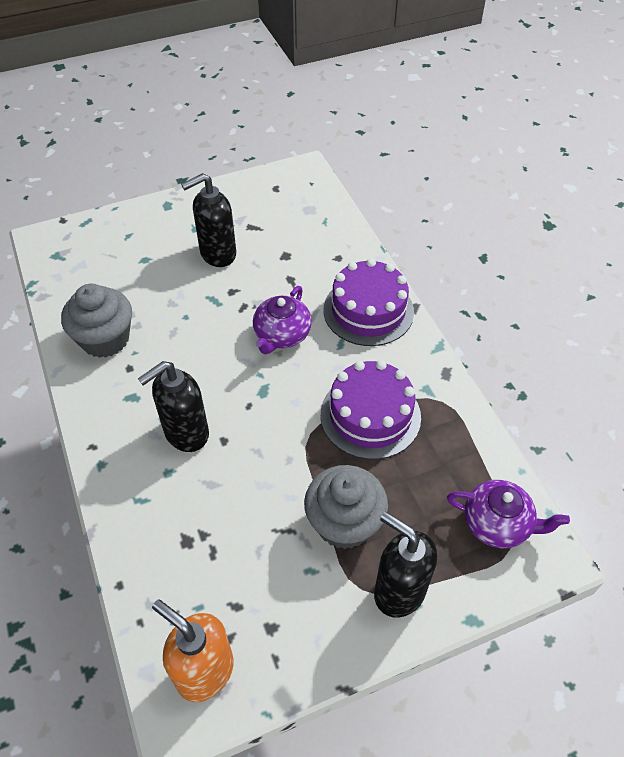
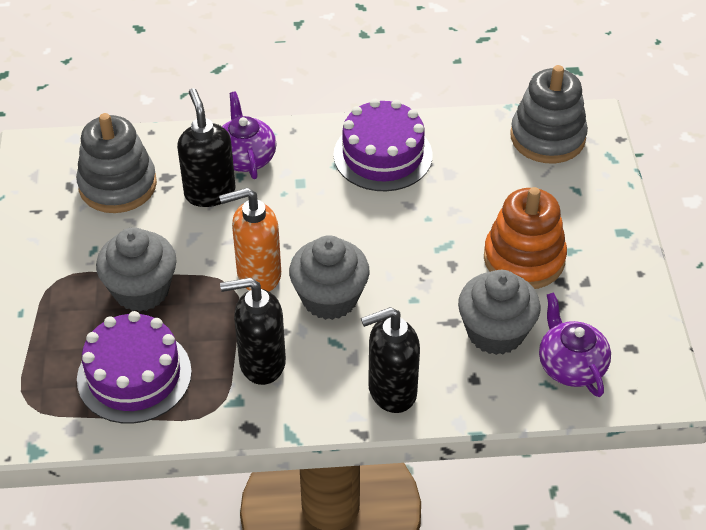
grey cupcake: [61,284,132,358] [304,465,388,549] = 2 -> [96,227,177,312] [289,235,370,320] [458,270,541,355] = 3
grey stacking toy: none = 0 -> [76,113,157,213] [510,65,588,163] = 2
orange stacking toy: none = 0 -> [484,187,567,289] = 1

